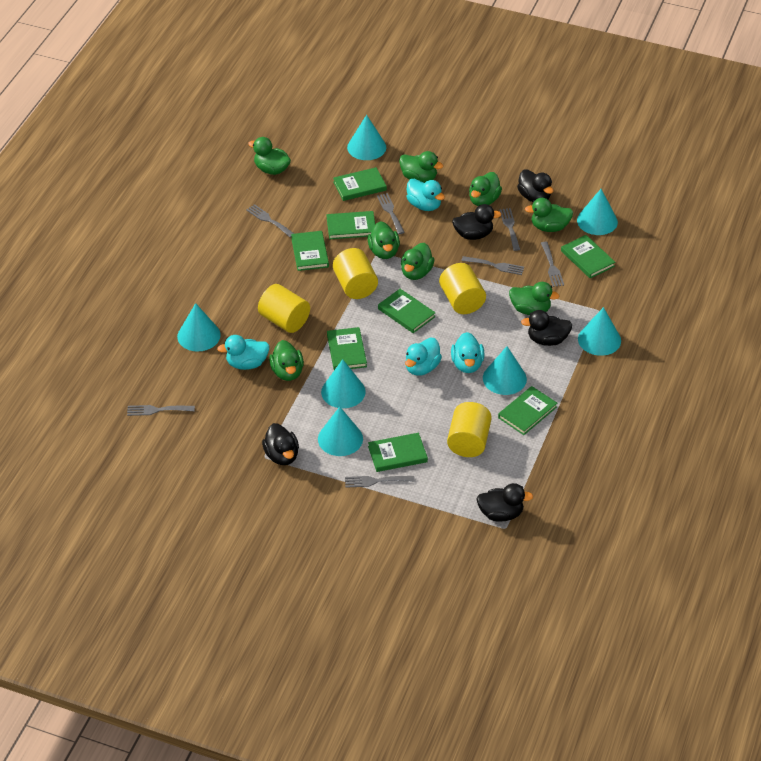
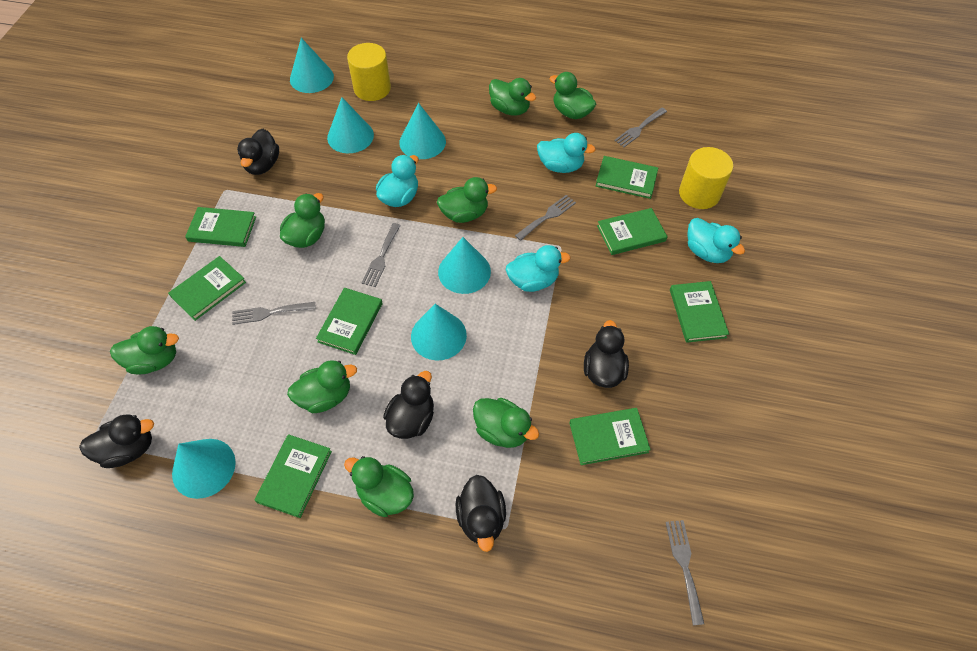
grey fork: [127,405,195,416] [246,204,294,238] [345,476,415,488] [377,193,405,234] [461,256,524,275] [500,208,520,251] [541,242,564,287] = 7 -> [232,302,316,325] [362,223,401,287] [515,195,576,241] [614,108,667,147] [666,520,704,625] = 5
turquoise cone: [177,303,221,352] [318,407,363,456] [321,359,366,408] [347,115,386,160] [483,346,527,395] [577,189,618,235] [578,307,621,356] = 7 -> [172,439,236,499] [290,38,334,93] [327,97,374,153] [399,103,446,159] [411,304,467,360] [438,237,491,294] = 6
yellow cylinder: [258,284,310,333] [333,248,378,299] [439,263,486,314] [447,402,492,457] = 4 -> [347,43,391,101] [679,147,733,209] = 2

